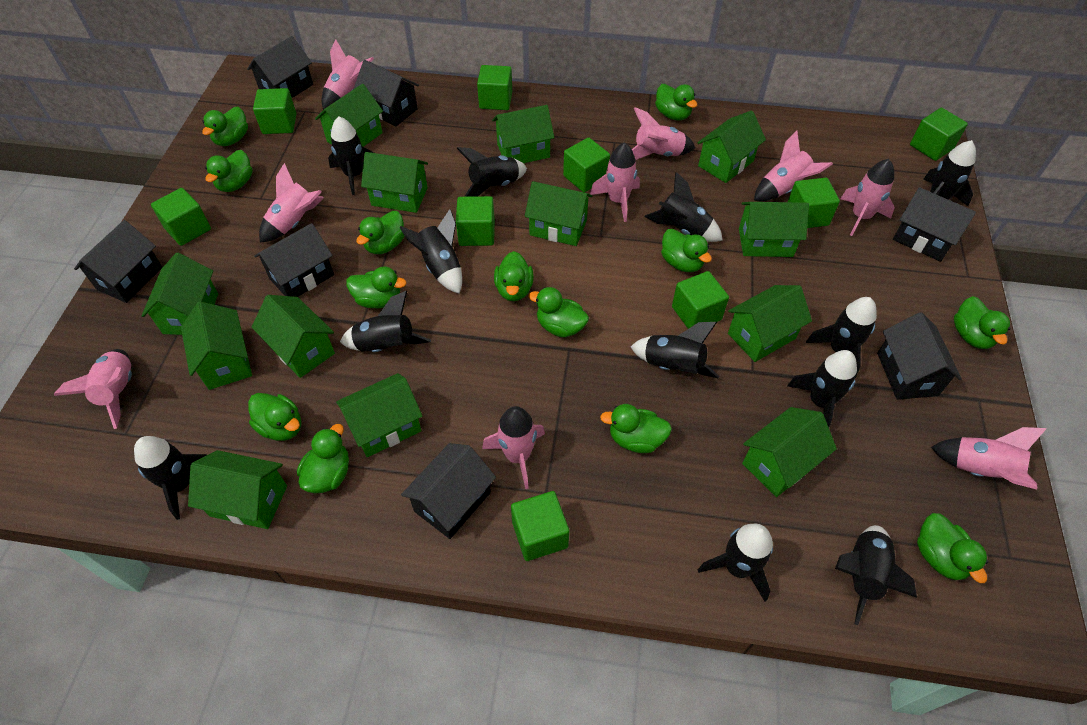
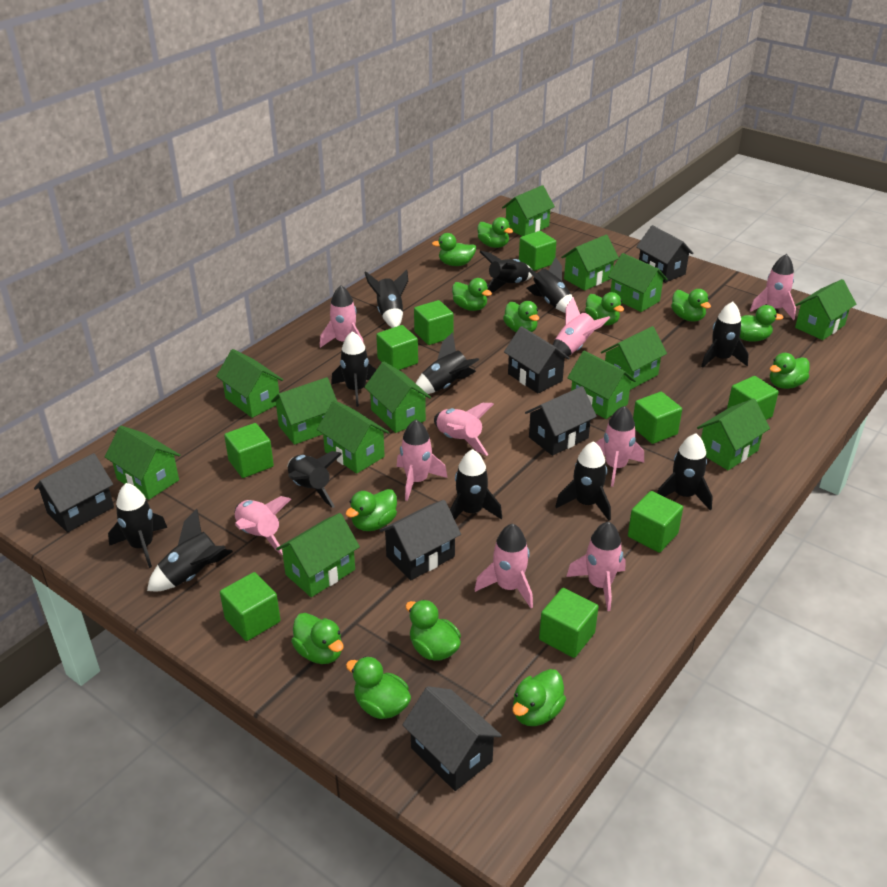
black house: [74,220,163,303] [247,36,313,98] [254,223,334,297] [353,60,419,126] [401,443,496,539] [877,312,962,400] [893,187,976,262] = 7 -> [34,453,114,532] [379,500,461,580] [402,686,502,791] [504,326,570,393] [525,386,597,456] [636,225,694,283] = 6

